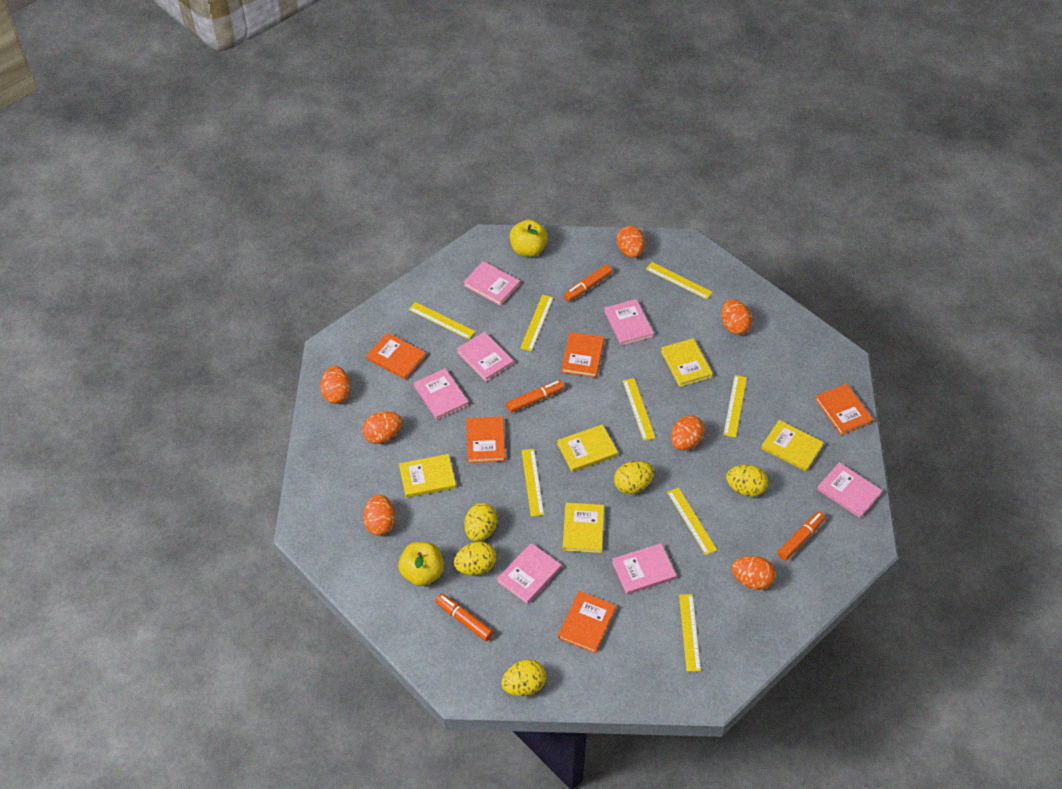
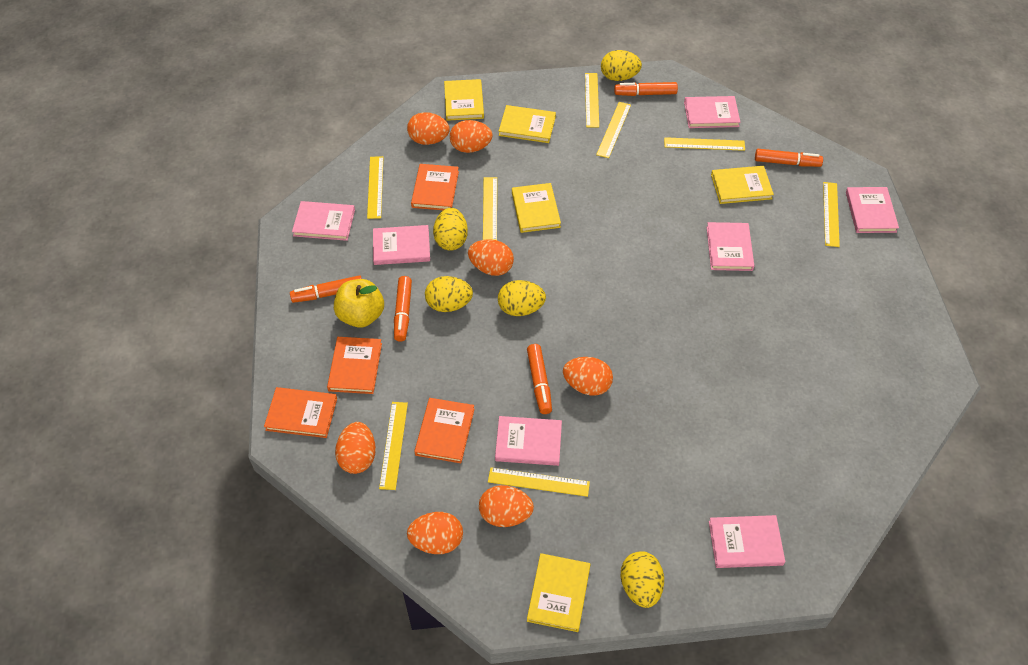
orange book: [366,332,426,380] [466,417,505,463] [558,591,616,653] [561,332,604,378] [815,384,873,435] = 5 -> [264,387,337,438] [327,337,382,394] [411,164,459,210] [414,398,475,463] = 4
orange marker: [435,593,493,641] [506,380,564,413] [564,264,612,301] [777,511,825,560] = 4 -> [290,275,362,303] [394,276,412,342] [527,344,552,414] [614,82,678,96] [755,149,823,167] = 5
yellow apple: [398,542,444,586] [510,219,548,257] = 2 -> [334,279,384,328] = 1

